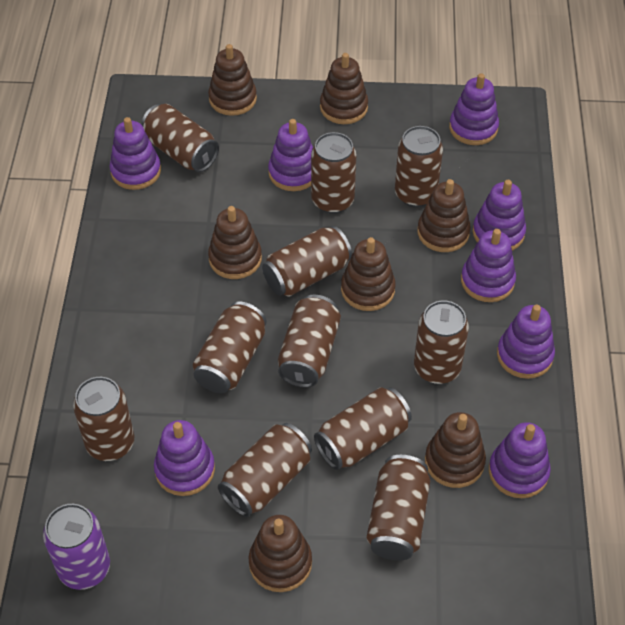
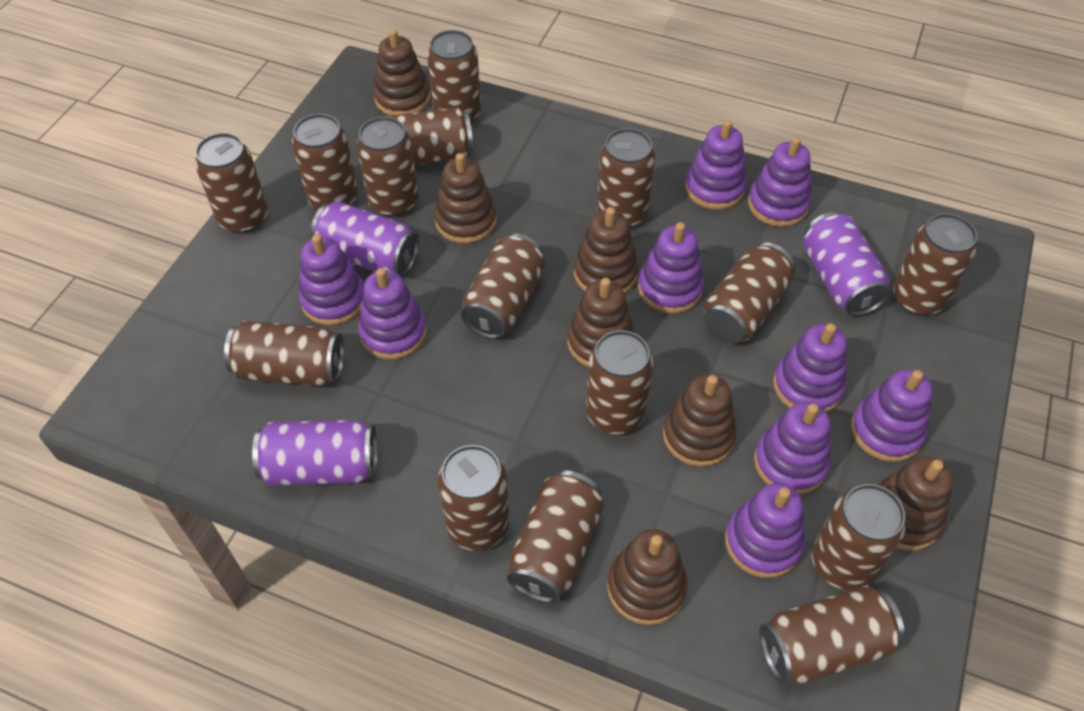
brown can: [73,377,134,461] [141,104,219,172] [193,301,267,394] [218,423,312,517] [262,226,352,297] [278,295,341,388] [311,132,356,214] [314,388,412,470] [367,455,430,561] [395,126,443,207] [414,300,469,384] = 11 -> [195,133,268,234] [224,321,344,386] [292,114,358,210] [356,117,419,217] [388,107,474,164] [427,30,481,123] [437,445,510,551] [461,234,545,339] [507,470,604,603] [586,330,653,434] [597,128,655,228] [704,242,795,343] [759,586,905,684] [812,484,906,590] [893,213,977,316] = 15
purple can: [43,504,110,590] = 1 -> [252,420,378,486] [311,201,419,276] [803,212,891,316] = 3
purple stacking toy: [110,117,161,190] [154,420,215,496] [268,119,313,191] [449,73,499,145] [461,229,516,302] [472,180,526,251] [489,422,551,498] [497,305,555,379] = 8 -> [298,234,364,325] [358,268,427,359] [638,222,704,314] [685,120,747,210] [725,483,805,578] [748,137,812,227] [754,402,831,495] [773,323,847,413] [851,369,933,462] = 9

